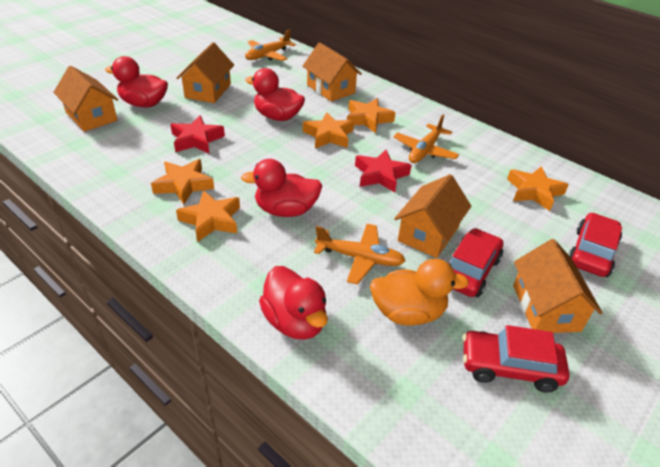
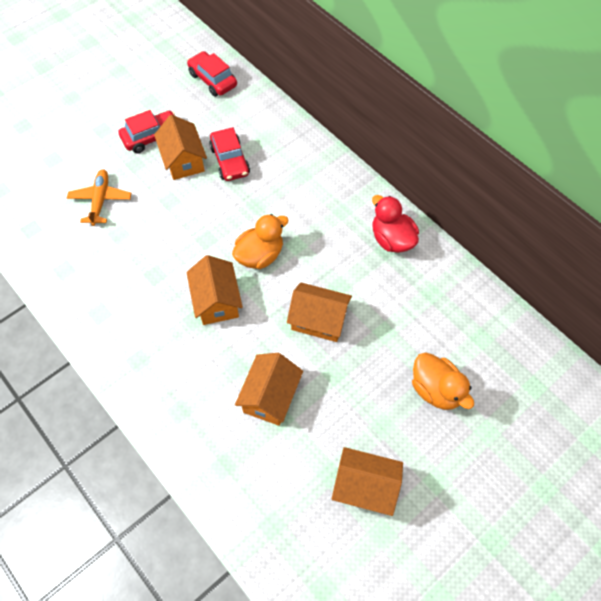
orange duck: [370,259,469,326] = 1 -> [232,214,288,269] [412,353,474,410] = 2
orange plane: [245,29,296,61] [314,224,406,285] [393,115,459,163] = 3 -> [67,169,131,226] = 1
orange star: [151,159,214,205] [176,190,240,242] [303,112,354,148] [347,98,396,133] [507,166,568,211] = 5 -> none = 0
red duck: [105,56,168,107] [241,159,323,217] [245,68,305,121] [259,266,328,340] = 4 -> [372,195,419,253] = 1
red star: [170,115,225,153] [355,150,412,192] = 2 -> none = 0

